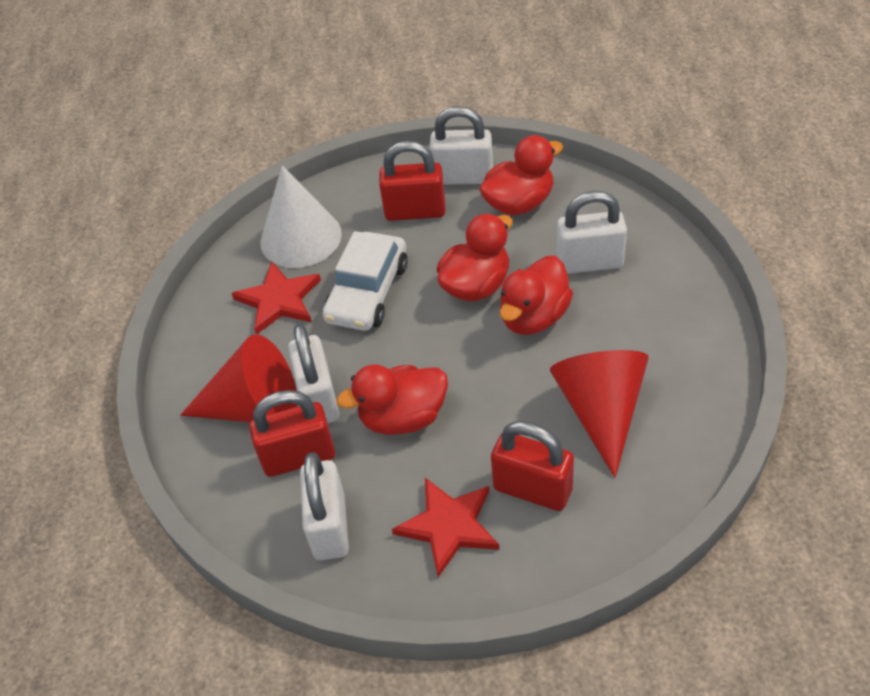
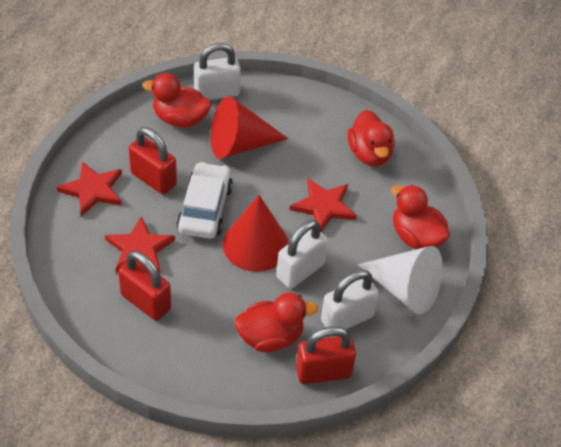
red star: [232,262,321,335] [392,478,499,577] = 2 -> [56,161,122,217] [105,216,175,273] [289,178,357,232] = 3
white padlock: [288,324,339,423] [300,452,349,560] [429,106,493,185] [557,191,627,274] = 4 -> [194,43,241,100] [276,220,328,289] [321,270,379,329] = 3

